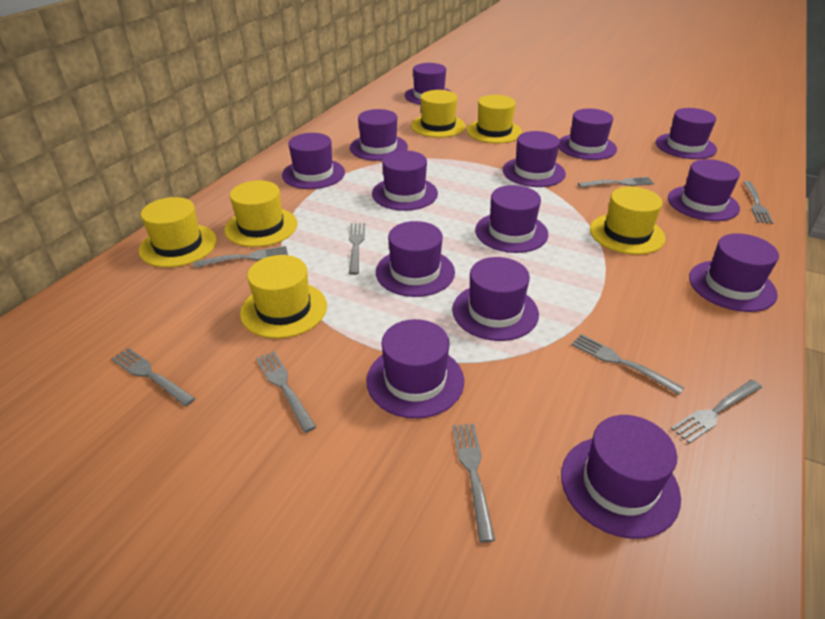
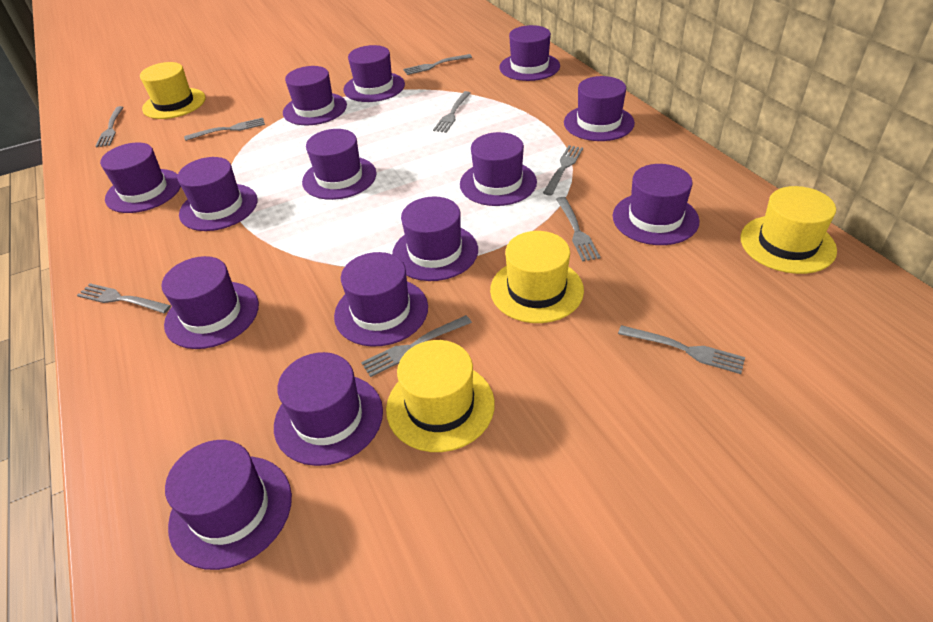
yellow hat: [139,197,217,267] [224,180,297,247] [240,255,327,338] [411,90,466,138] [467,95,522,143] [590,187,666,255] = 6 -> [140,62,206,119] [386,340,495,452] [490,231,584,323] [740,186,837,274] = 4

